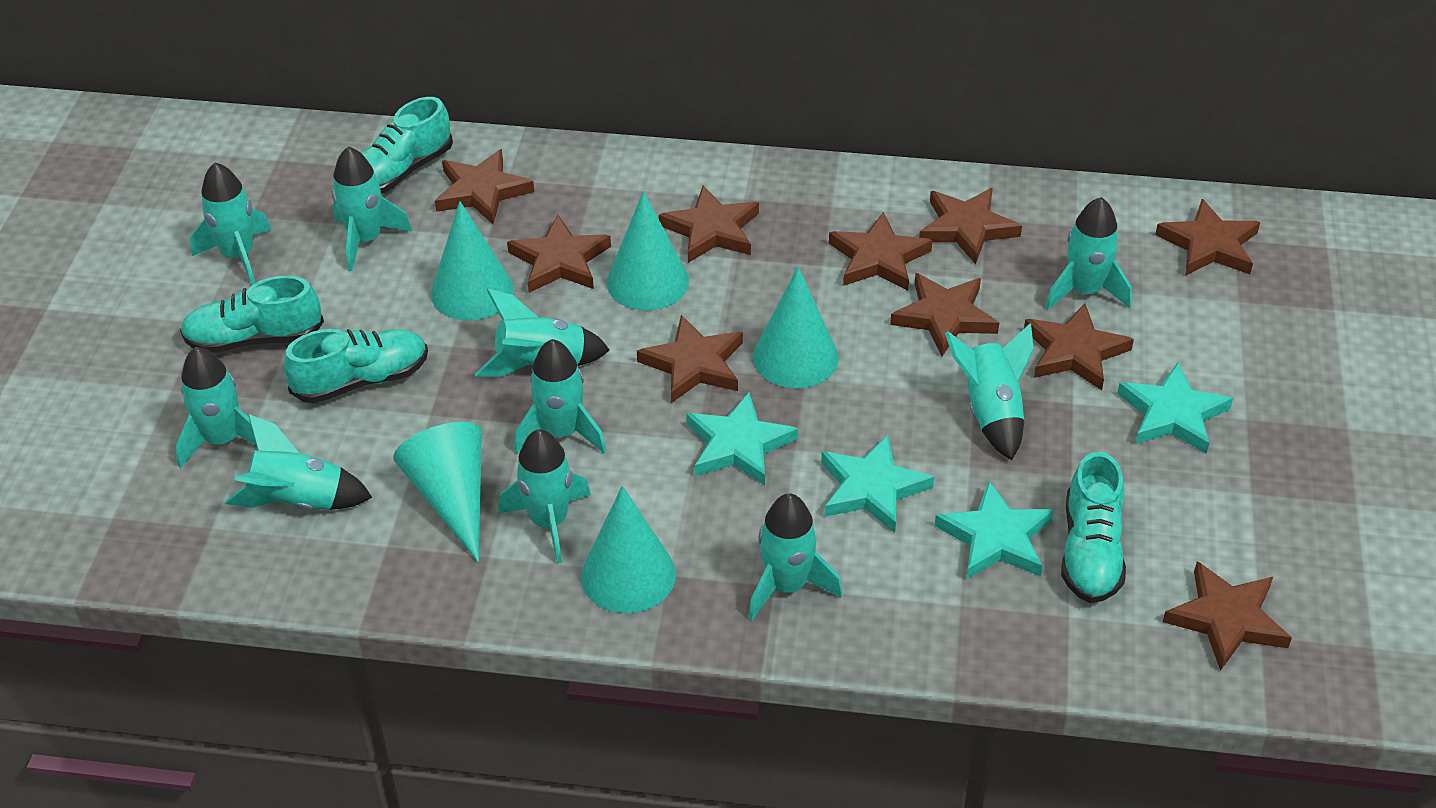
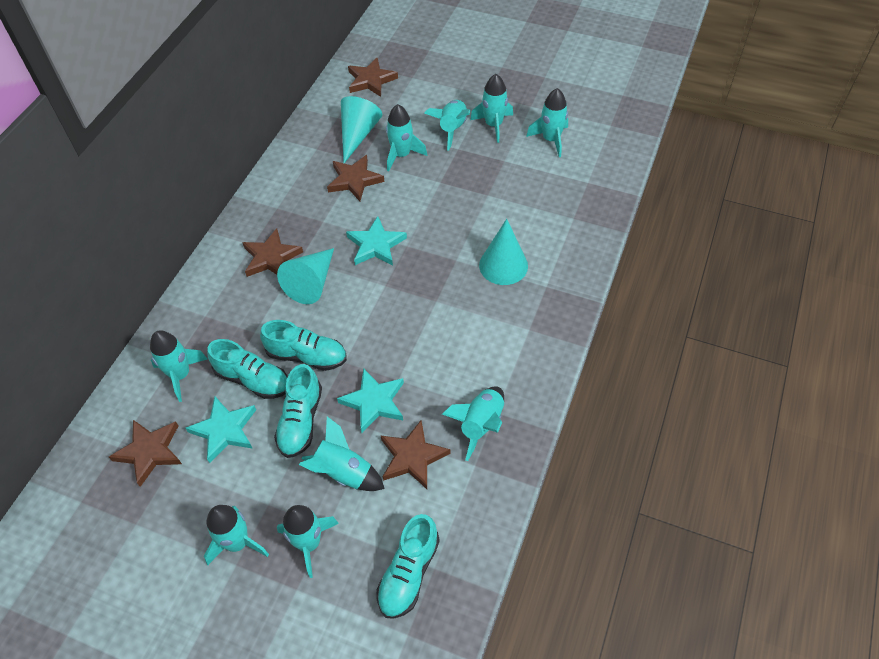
brown star: [435,149,534,224] [507,215,611,293] [637,315,743,403] [659,186,759,263] [829,212,933,291] [890,273,999,356] [919,188,1022,264] [1024,303,1134,390] [1155,199,1260,275] [1163,561,1292,671] = 10 -> [109,420,182,487] [242,228,303,277] [327,155,385,201] [348,57,398,97] [380,420,450,489] = 5
turquoise cone: [393,422,482,562] [431,201,514,320] [581,486,676,613] [607,191,689,310] [753,266,839,388] = 5 -> [277,248,334,304] [341,96,382,163] [479,219,528,285] = 3
turquoise rocket: [175,347,256,469] [190,162,272,285] [225,414,372,510] [331,146,412,271] [475,289,610,377] [498,429,591,564] [514,339,606,453] [749,493,842,620] [945,323,1034,460] [1045,197,1132,310] = 10 -> [150,330,207,402] [204,505,269,565] [277,505,339,578] [299,416,385,491] [386,104,427,172] [424,100,470,151] [442,386,504,461] [470,74,513,143] [526,88,568,157] = 9
turquoise star: [686,392,798,486] [821,435,934,533] [935,480,1054,579] [1117,363,1233,454] = 4 -> [186,397,256,463] [337,368,404,433] [346,216,407,266] = 3

